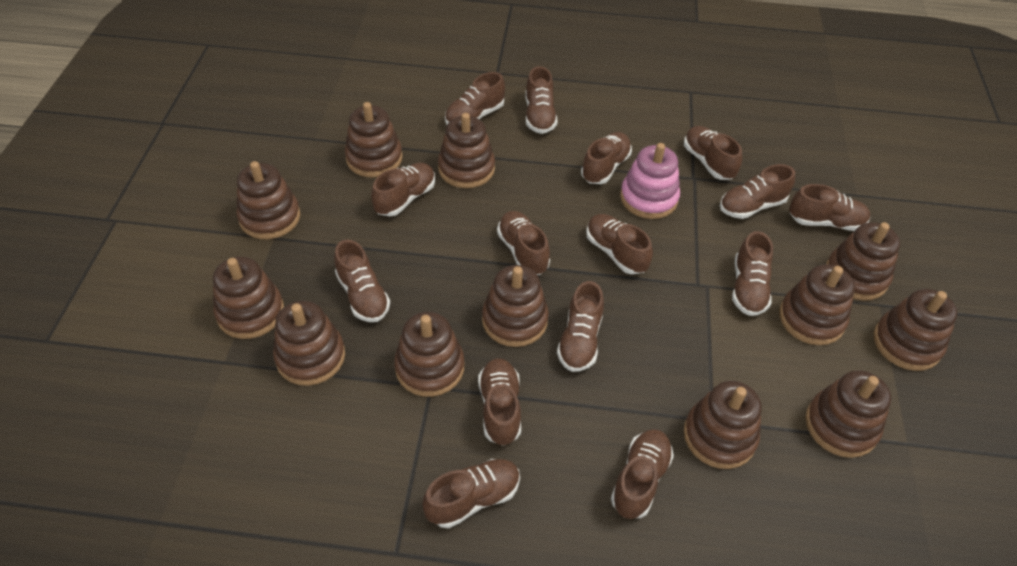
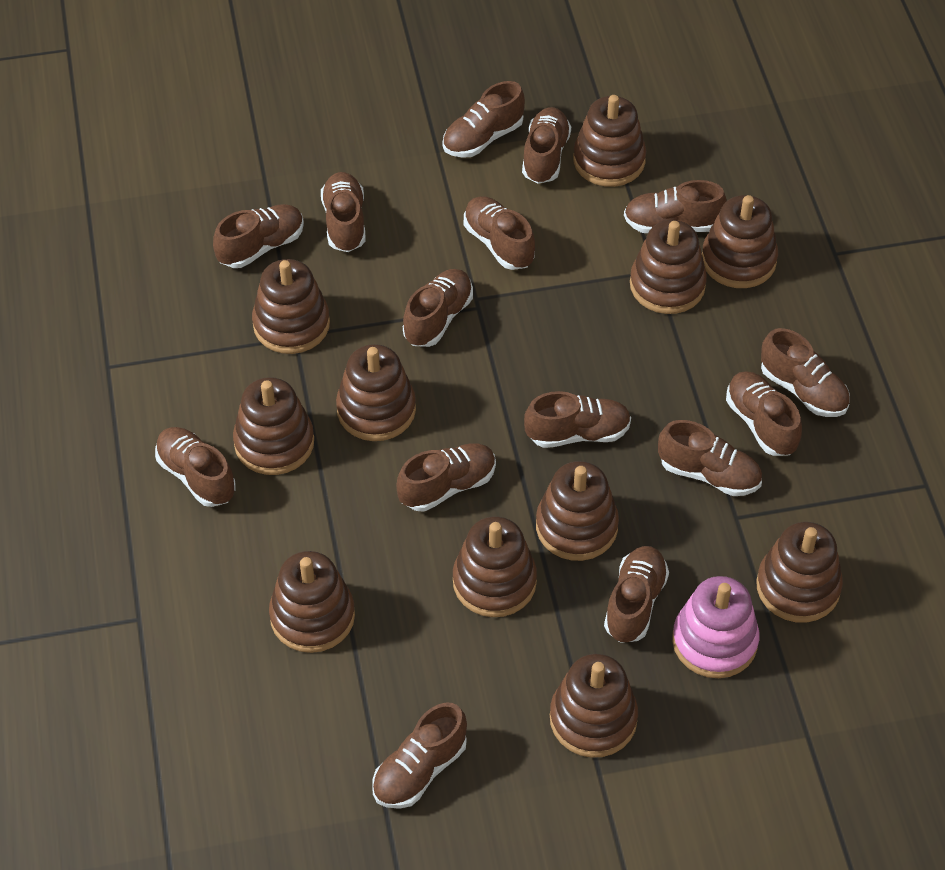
brown stacking toy: [213,257,284,339] [236,161,300,239] [273,301,345,386] [345,102,403,178] [394,312,464,397] [438,113,495,188] [482,265,549,347] [684,381,762,469] [779,264,855,345] [805,370,891,458] [826,222,900,301] [874,289,957,371] = 12 -> [233,377,314,475] [252,259,330,354] [269,551,355,653] [336,344,416,441] [453,517,537,617] [536,461,619,561] [550,654,638,758] [573,95,646,187] [630,220,707,314] [702,195,778,288] [756,522,843,623] = 11

